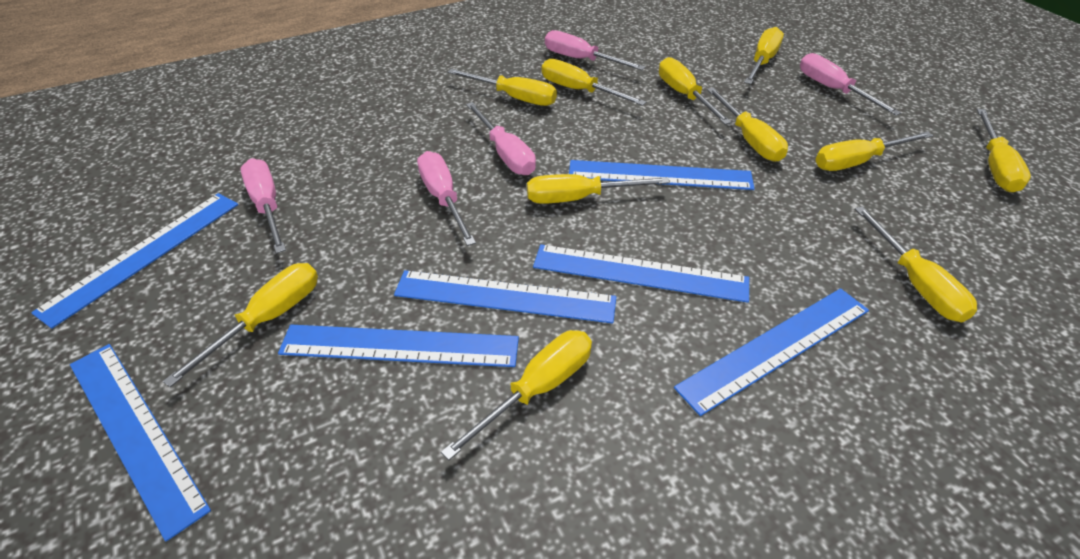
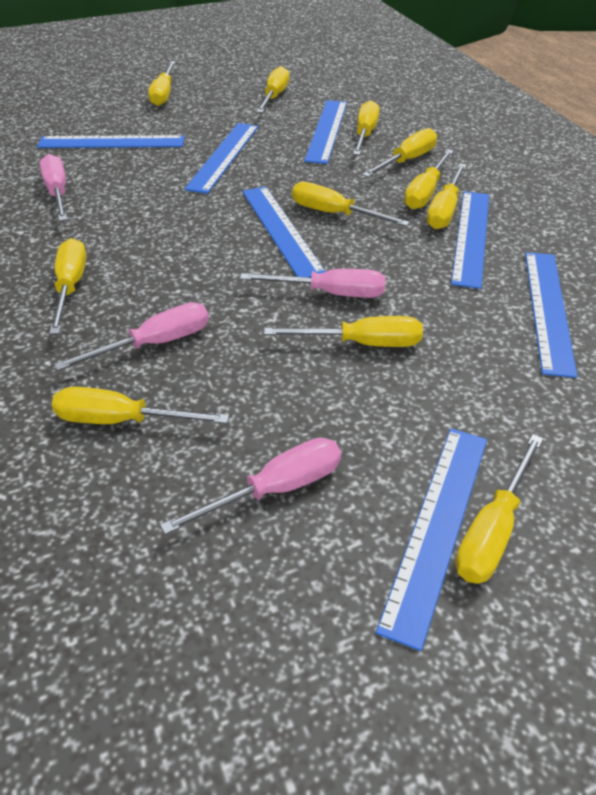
pink screwdriver: [240,158,286,253] [417,151,476,246] [466,102,536,175] [545,30,645,70] [800,53,901,115] = 5 -> [40,154,67,221] [54,302,209,371] [160,438,341,535] [240,269,386,298] = 4

